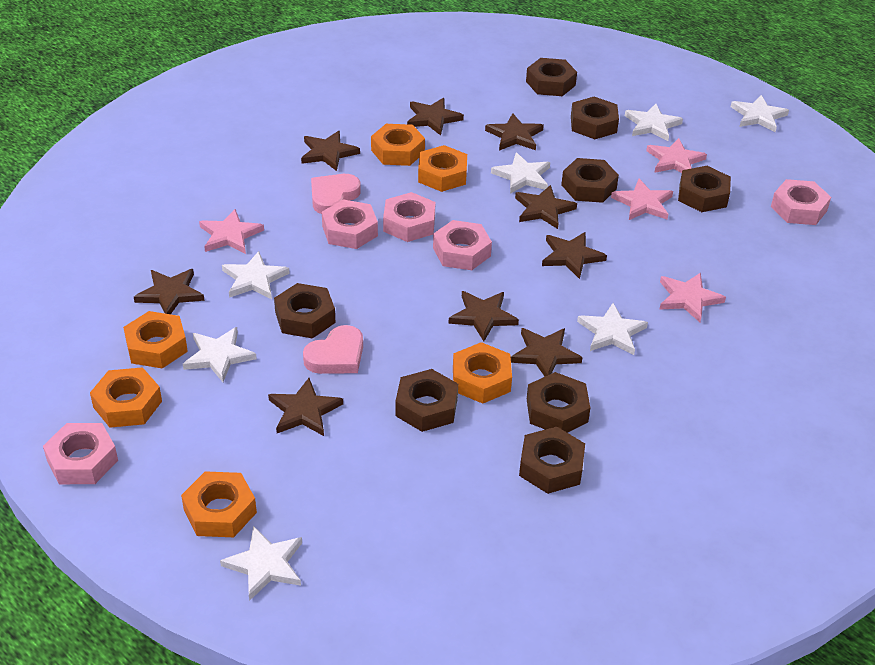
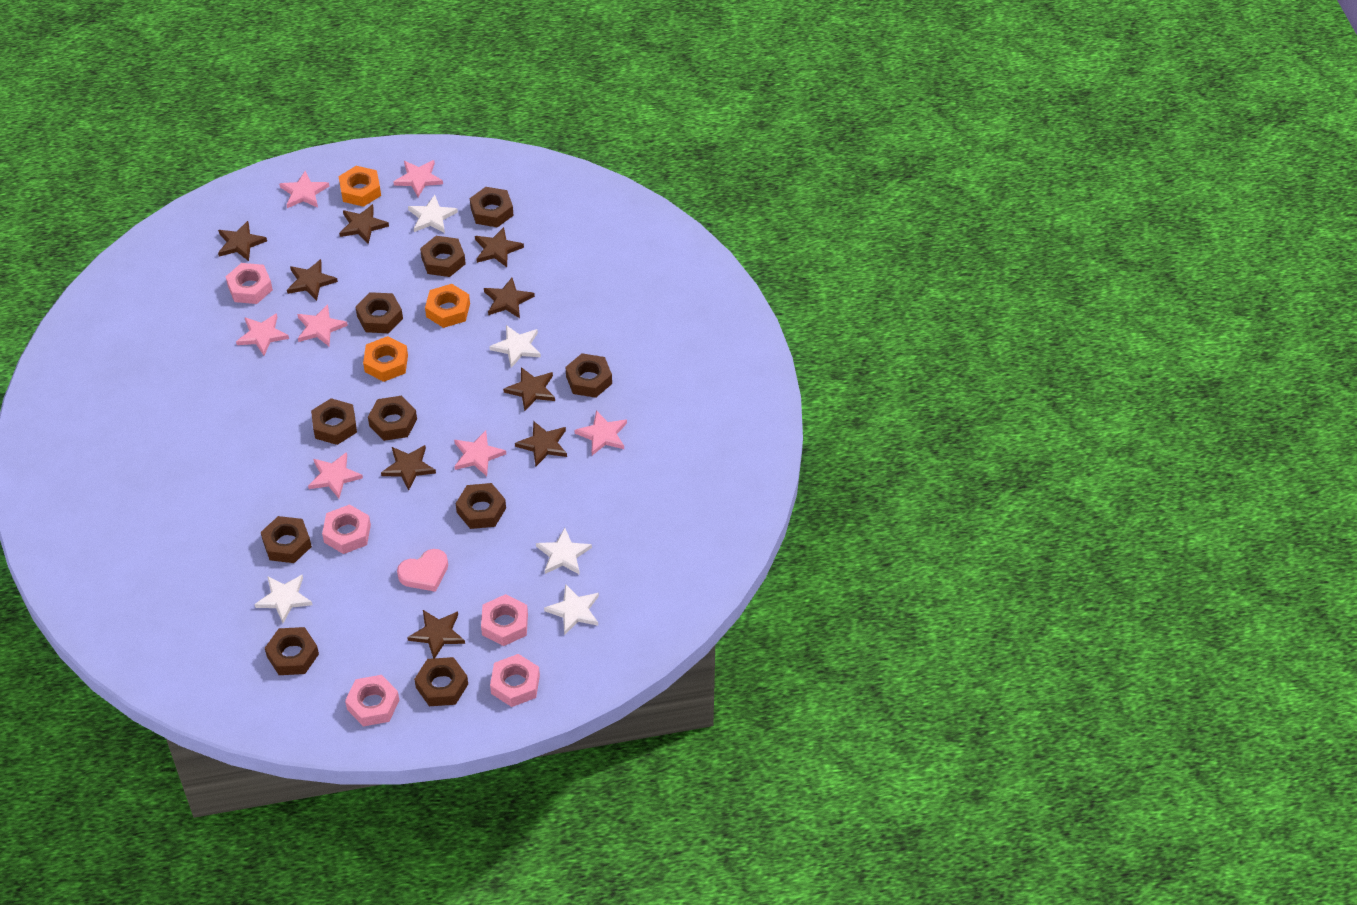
brown nut: [274,283,335,338] [395,369,458,432] [519,427,585,494] [526,58,577,96] [527,372,590,433] [561,158,619,203] [571,97,619,139] [678,166,731,212] = 8 -> [261,516,312,563] [265,627,319,675] [311,398,357,445] [355,292,403,333] [368,396,417,441] [414,657,468,706] [420,236,466,277] [456,483,506,529] [470,187,514,228] [566,353,612,398] = 10
orange nut: [90,367,162,428] [123,311,188,369] [181,471,257,537] [371,124,425,166] [418,145,467,192] [453,342,512,404] = 6 -> [339,166,381,207] [363,336,408,382] [425,284,470,328] = 3
pink heart: [303,325,363,374] [311,174,361,214] = 2 -> [397,549,448,592] = 1
pink star: [199,209,264,254] [611,179,673,220] [646,138,707,173] [659,273,726,322] = 4 -> [236,313,289,356] [279,171,329,208] [297,304,348,346] [308,452,363,498] [393,160,443,197] [454,431,506,476] [575,410,627,455] = 7
white star: [183,327,257,382] [220,526,302,601] [222,251,290,299] [491,152,550,194] [577,303,648,355] [625,104,683,141] [731,95,789,132] = 7 -> [254,575,312,623] [408,195,458,233] [489,325,541,368] [536,528,592,575] [544,584,599,635] = 5

